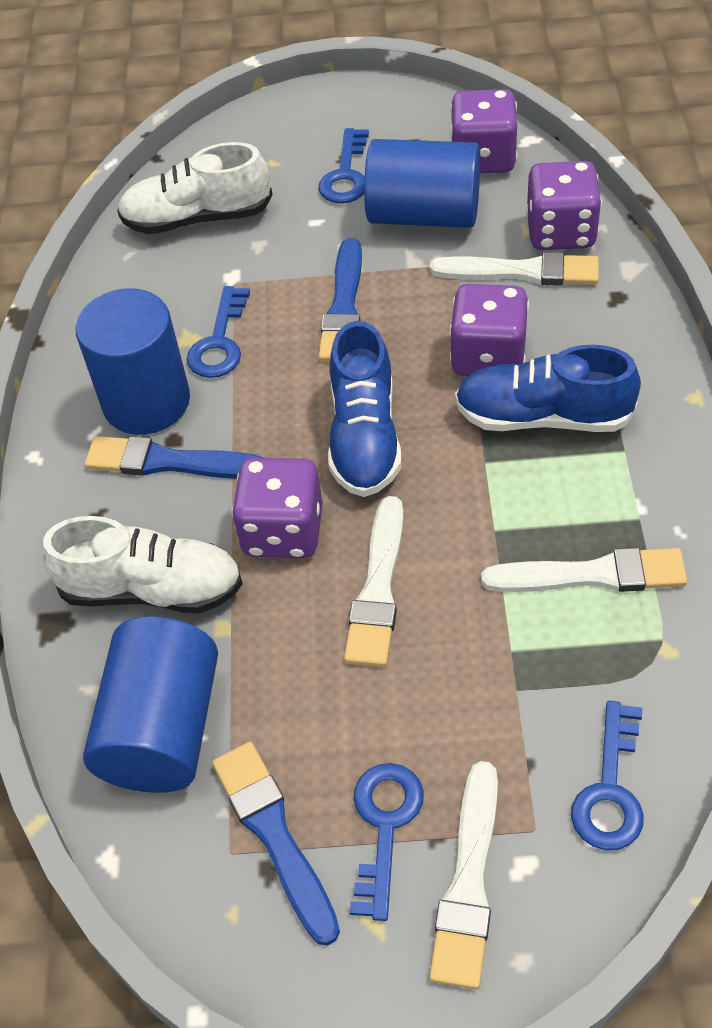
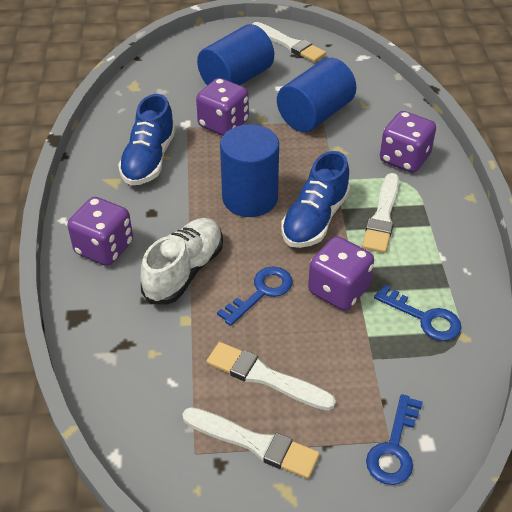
blue brush: [85,436,264,479] [212,742,340,946] [318,238,362,362] = 3 -> none = 0
blue key: [187,286,250,378] [318,128,369,203] [350,763,424,921] [571,701,644,850] = 4 -> [217,266,293,326] [366,394,423,485] [374,285,461,341] = 3
white shoe: [42,516,243,613] [117,142,272,234] = 2 -> [141,218,223,304] = 1

